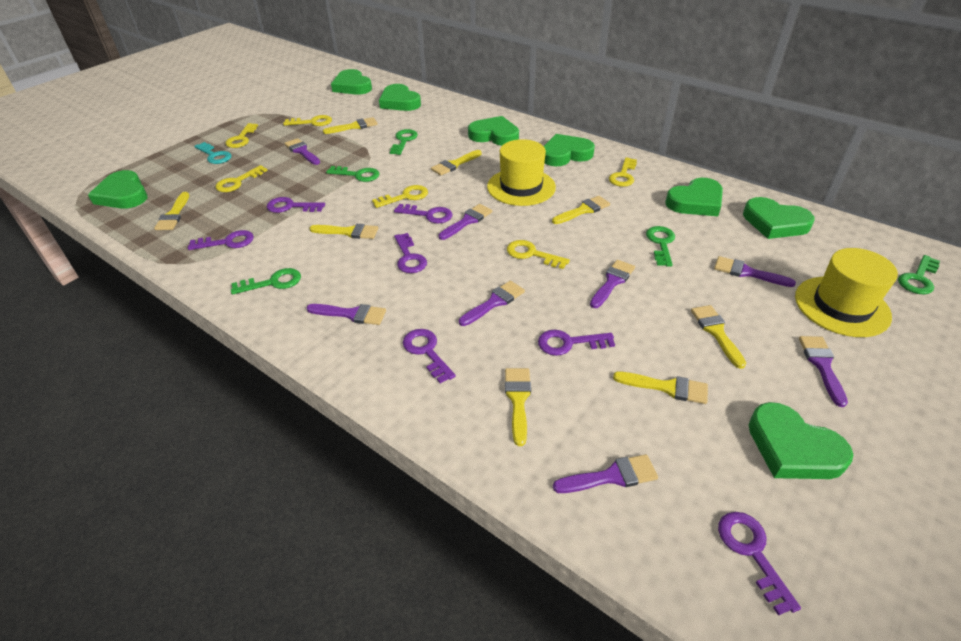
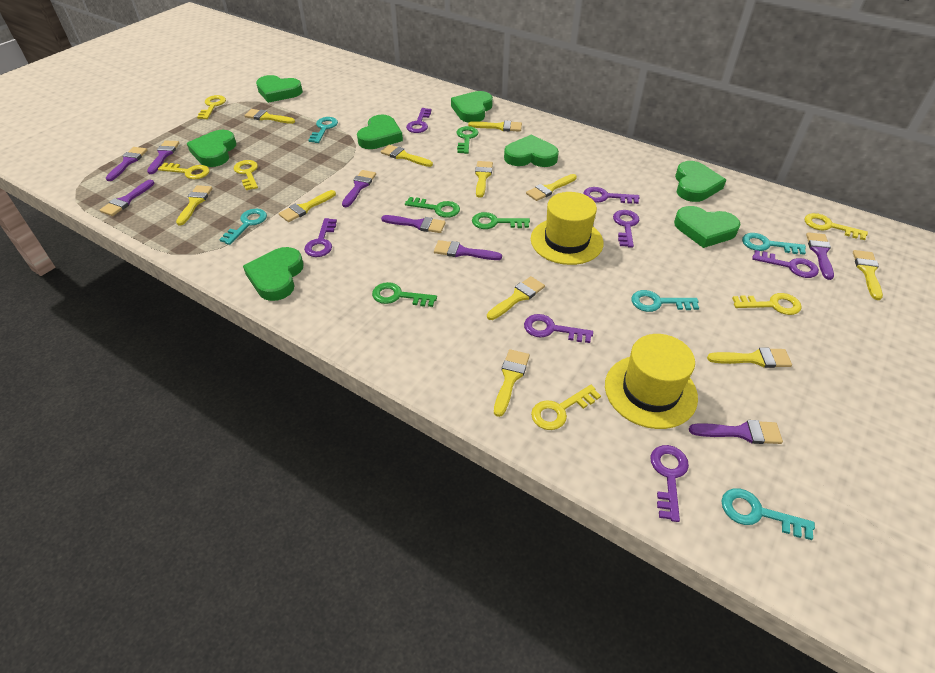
green key: [231,268,301,295] [326,166,380,182] [390,129,418,155] [646,226,675,267] [898,255,940,294] = 5 -> [372,282,437,307] [405,197,460,218] [457,126,478,154] [472,212,530,229] = 4
turquoise key: [194,142,232,164] = 1 -> [219,209,267,245] [309,117,338,143] [631,290,699,312] [721,488,815,540] [742,233,806,255] = 5
yellow brush: [154,192,189,230] [309,224,378,239] [323,117,377,134] [431,150,481,175] [505,368,531,446] [552,196,610,224] [613,372,708,404] [691,305,746,369] = 8 -> [176,185,212,226] [244,109,295,124] [279,190,336,222] [381,145,433,167] [468,121,522,132] [475,161,493,198] [487,276,545,320] [494,349,530,417] [526,174,577,201] [707,347,792,368] [853,250,883,300] = 11

